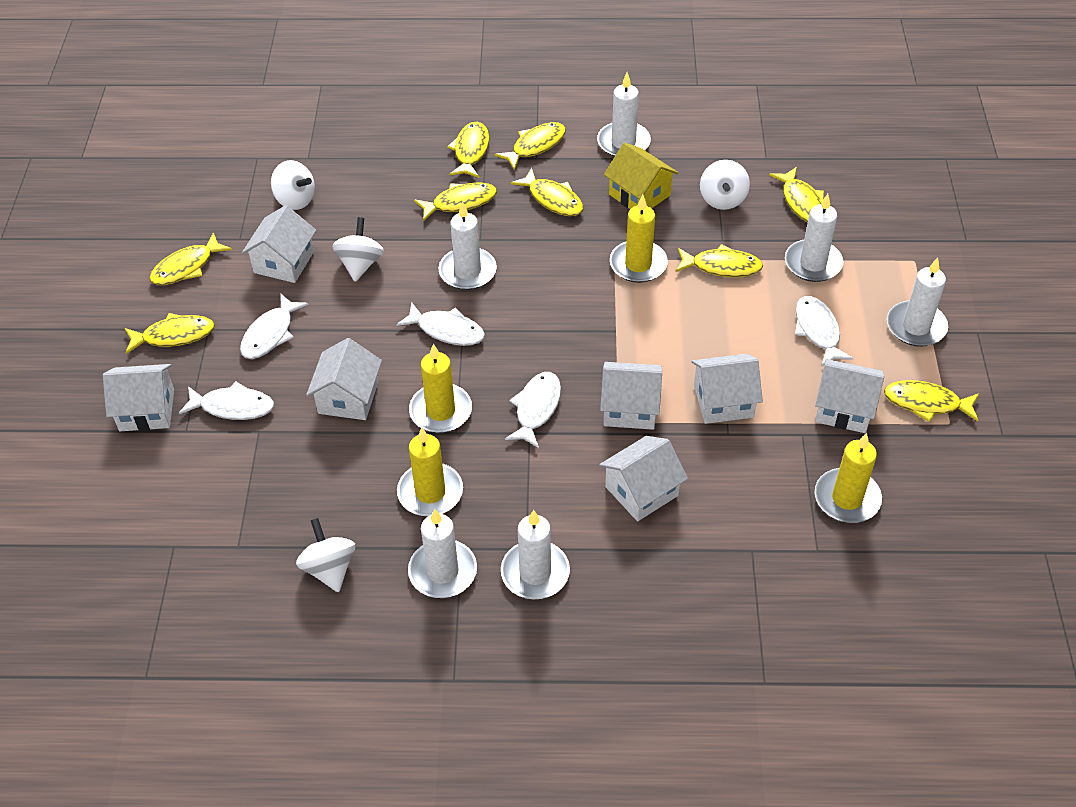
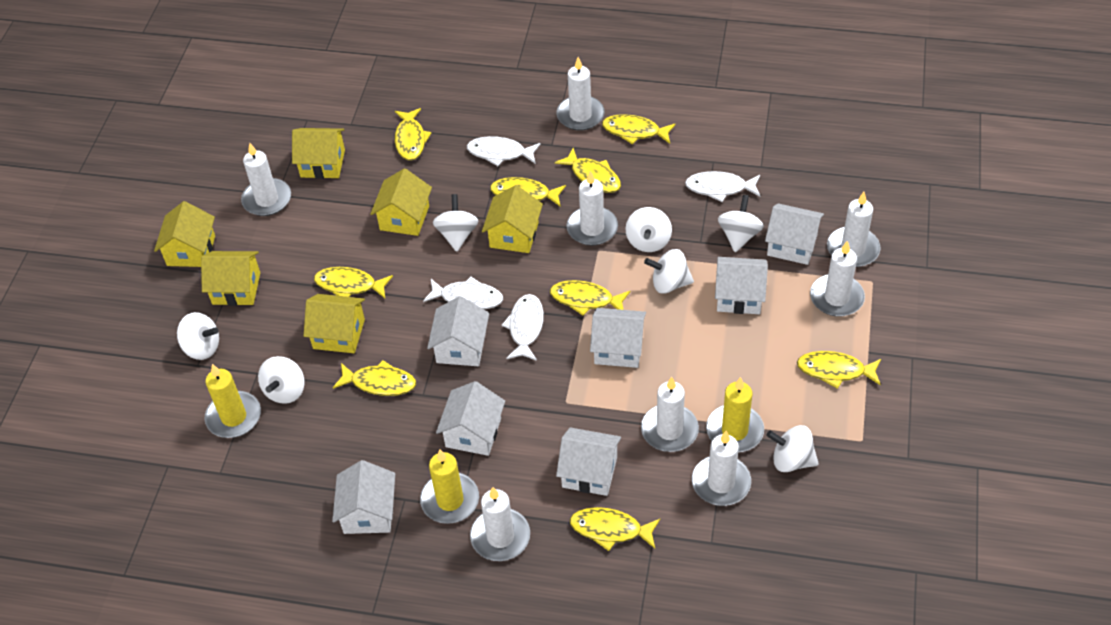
white candle: [408,509,477,598] [439,202,497,290] [501,510,570,599] [597,73,651,157] [785,194,843,282] [887,257,948,347] = 6 -> [241,143,291,216] [470,487,530,561] [556,57,605,131] [566,171,618,246] [641,377,699,452] [692,431,751,506] [810,241,865,317] [827,192,881,267] = 8
white fish: [179,382,274,420] [240,293,308,359] [396,302,485,346] [505,372,561,448] [795,296,854,366] = 5 -> [423,276,503,309] [467,136,540,166] [502,294,544,361] [685,171,761,202] = 4
white spinning top: [271,160,315,210] [296,518,355,592] [332,217,384,282] [700,160,750,210] = 4 -> [177,312,219,360] [258,356,305,404] [433,194,478,252] [626,207,672,252] [644,249,694,293] [718,195,764,252] [767,425,819,472] = 7
yellow candle: [397,427,463,516] [409,344,472,433] [610,195,668,283] [815,433,882,523] = 4 -> [204,364,261,438] [420,449,479,524] [706,377,764,452] = 3
yellow house: [604,142,678,209] = 1 -> [154,201,215,267] [201,251,260,306] [292,128,345,179] [304,294,365,353] [370,168,432,236] [482,185,543,253] = 6

